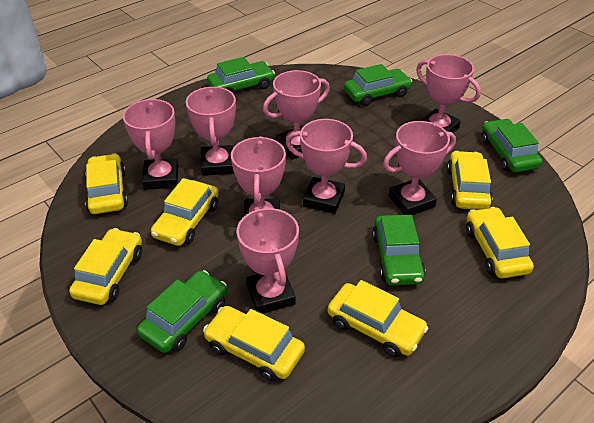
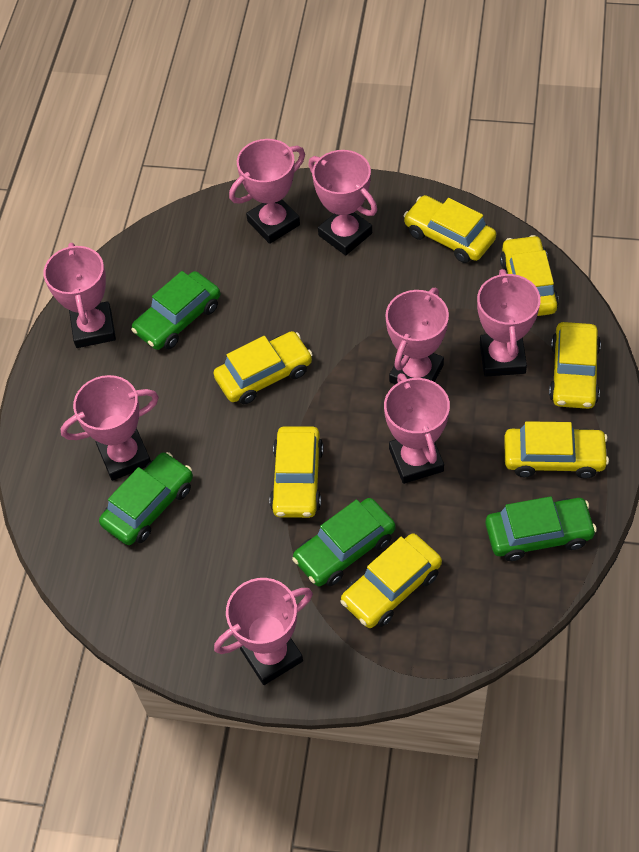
green car: [137,270,227,353] [207,57,275,94] [344,64,412,106] [372,215,426,285] [481,119,542,173] = 5 -> [99,452,193,545] [131,271,220,350] [292,498,396,586] [485,496,597,561] = 4

